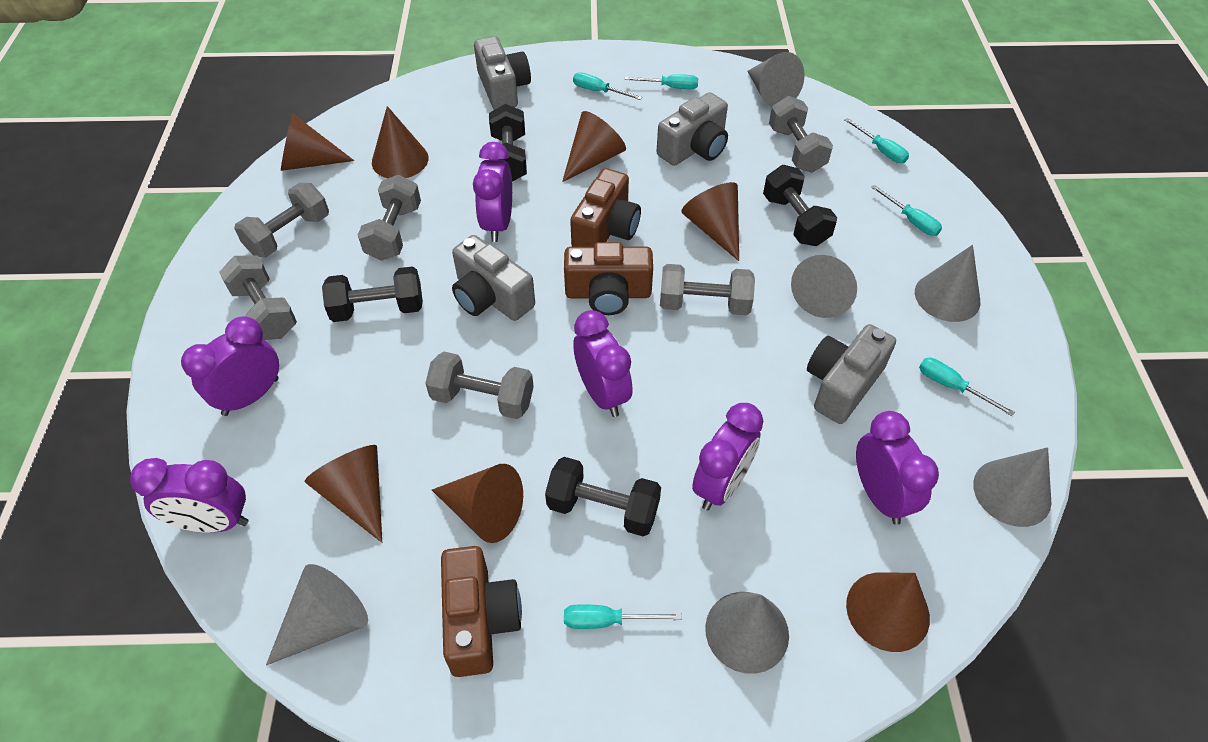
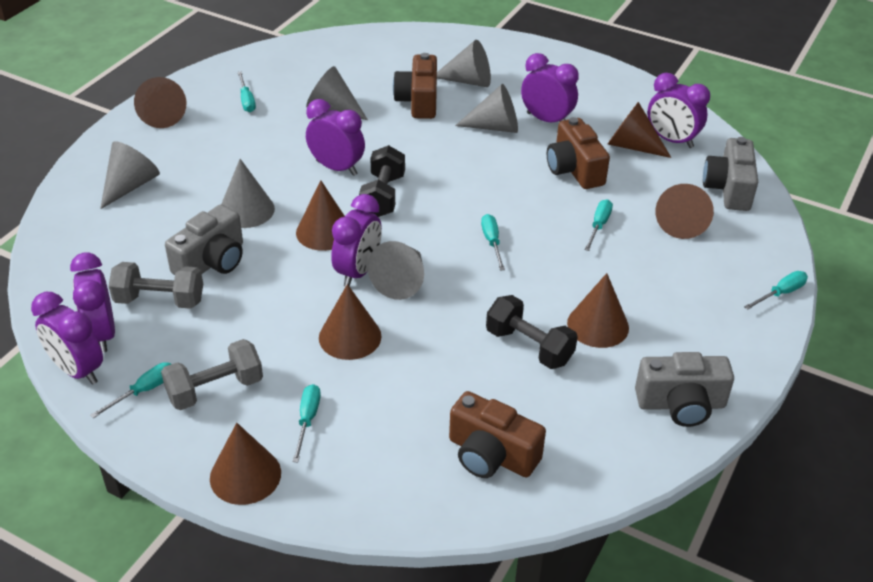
black dumbbell: [322,266,423,322] [489,104,527,182] [545,457,661,536] [763,165,837,246] = 4 -> [359,145,405,217] [486,295,578,369] = 2
grey camera: [452,235,535,321] [474,36,531,110] [656,92,728,166] [807,324,896,424] = 4 -> [165,204,243,275] [635,352,734,427] [703,137,758,211] = 3
grey dumbbell: [219,255,297,340] [234,183,329,257] [358,175,421,261] [425,352,534,419] [660,264,755,315] [769,96,833,172] = 6 -> [109,262,203,309] [161,339,263,410] = 2

